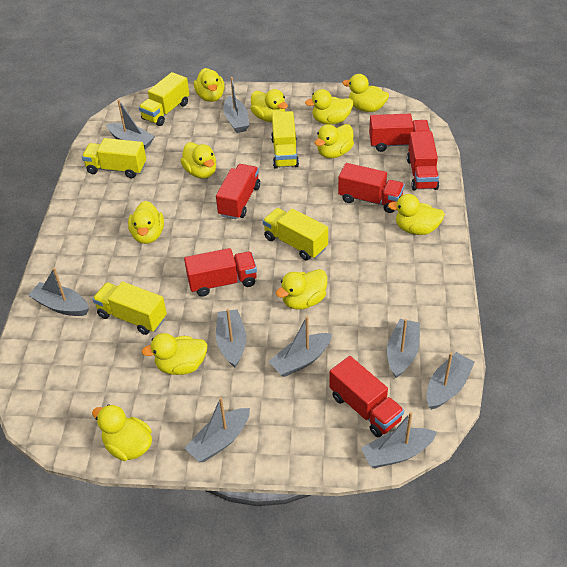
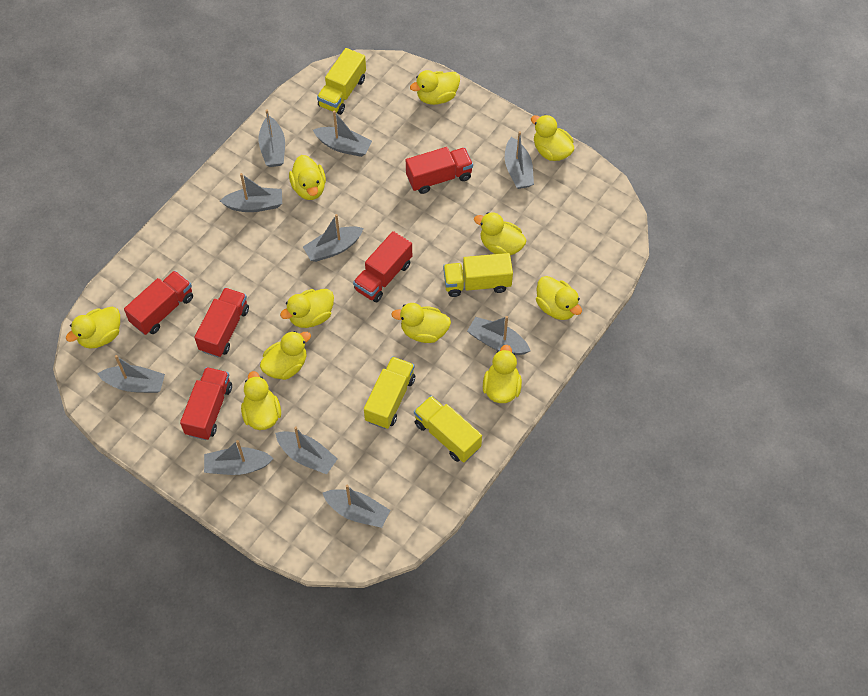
grey boat: [28,268,89,316] [106,99,155,149] [185,397,250,462] [216,309,246,367] [223,77,249,133] [269,316,332,377] [361,412,437,468] [387,319,420,378] [427,352,475,410] = 9 -> [97,355,165,393] [204,440,274,475] [220,173,282,212] [259,109,285,167] [275,427,338,474] [303,214,364,262] [313,111,372,157] [323,485,390,528] [467,316,530,355] [505,131,534,189] = 10
red truck: [184,248,257,297] [216,164,260,220] [329,356,404,437] [338,163,405,213] [369,114,430,152] [407,131,439,191] = 6 -> [124,271,193,335] [180,367,232,440] [194,288,249,357] [353,231,412,302] [406,147,473,194] = 5
yellow truck: [82,138,146,178] [93,282,167,335] [139,72,189,126] [263,208,328,260] [271,111,299,169] = 5 -> [317,48,366,115] [364,356,415,429] [414,396,482,463] [443,253,513,297] = 4

